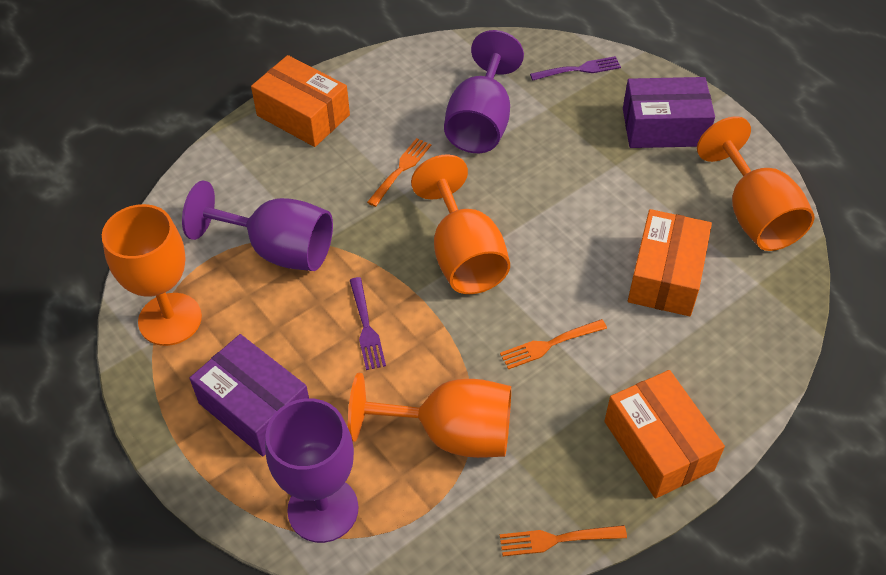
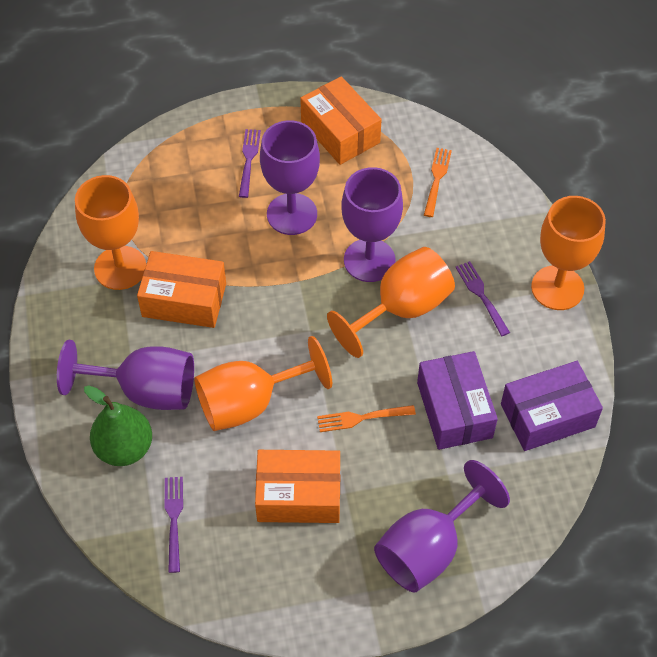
green pear: none = 0 -> [84,386,152,466] = 1
orange fork: [367,138,431,207] [500,319,607,369] [500,525,627,556] = 3 -> [317,405,416,432] [424,148,452,217] = 2
purple fork: [350,277,386,370] [530,56,621,81] = 2 -> [165,477,183,573] [239,129,261,198] [455,261,510,336] = 3
purple goblet: [182,180,333,271] [265,398,359,543] [444,30,524,153] = 3 -> [57,340,194,410] [260,120,320,235] [341,167,403,282] [374,460,510,592] = 4

